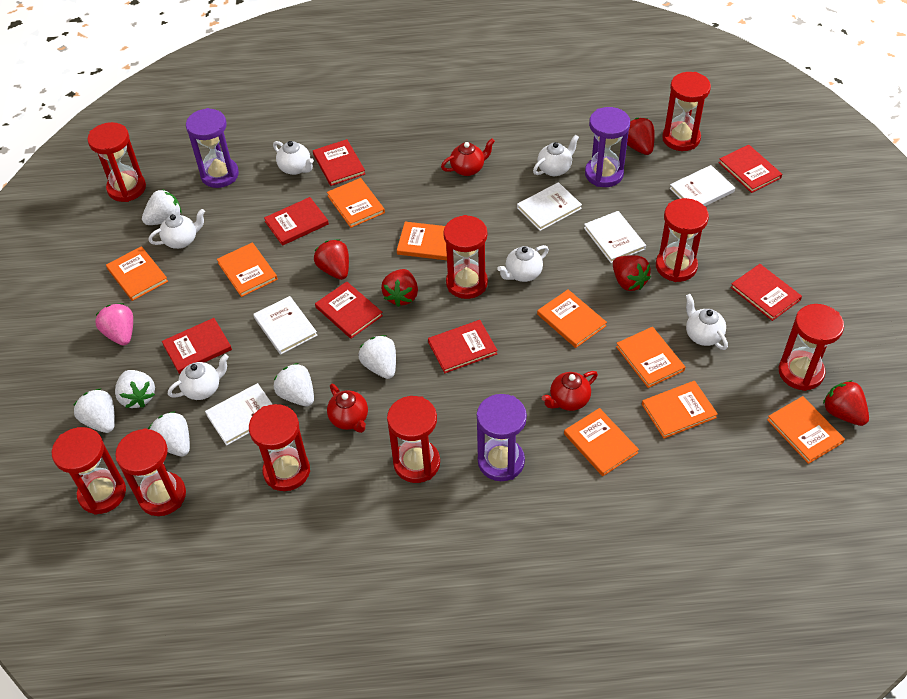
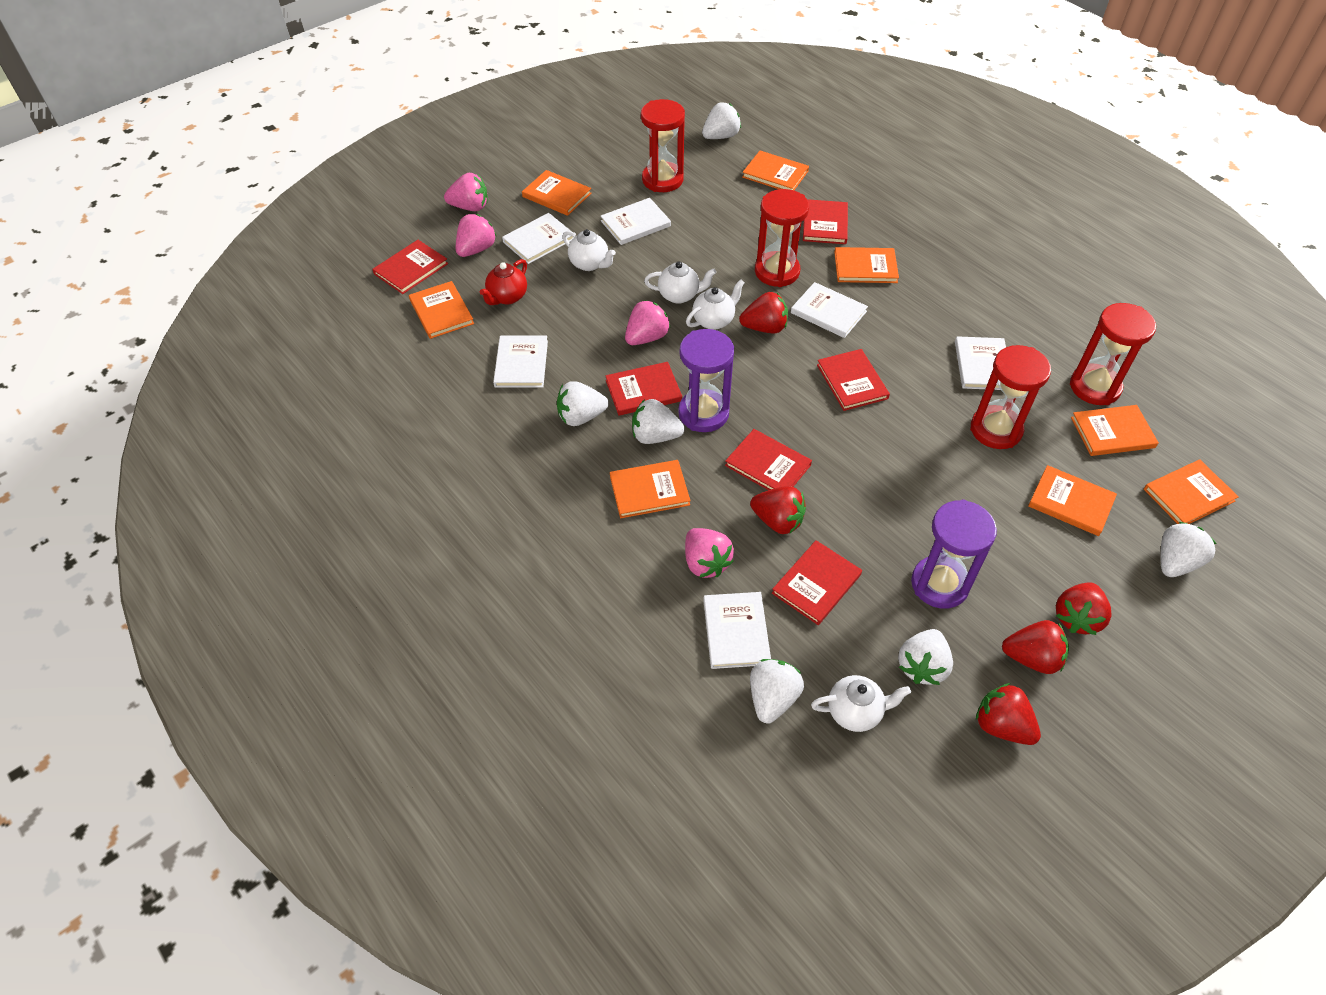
orange book: [106,246,168,301] [217,242,278,297] [327,178,385,228] [397,222,447,260] [537,290,607,348] [564,408,639,476] [616,327,685,388] [642,381,718,439] [767,396,845,464] = 9 -> [409,281,474,339] [522,170,591,216] [610,460,691,518] [742,151,809,190] [834,247,899,283] [1028,465,1117,536] [1071,405,1159,456] [1144,460,1239,524] = 8
pink strawberry: [95,303,133,346] = 1 -> [444,173,488,211] [456,214,497,257] [625,300,670,345] [685,528,734,578] = 4
purple hourglass: [186,108,239,188] [477,394,527,481] [585,107,630,187] = 3 -> [678,329,734,432] [911,500,997,609] = 2
red book: [162,318,232,374] [264,197,329,246] [313,139,365,186] [315,281,383,339] [428,320,498,373] [719,145,782,193] [730,264,802,321] = 7 -> [372,240,448,294] [605,362,682,416] [725,429,812,490] [772,540,862,625] [803,199,848,244] [817,349,890,411] = 6
red hourglass: [52,427,126,515] [87,122,146,202] [115,428,186,516] [249,404,310,491] [387,396,440,483] [443,215,488,299] [656,198,709,282] [662,72,711,151] [779,304,844,391] = 9 -> [641,99,685,192] [755,189,809,287] [970,345,1051,449] [1070,303,1156,405] = 4
red teapot: [327,384,368,433] [441,138,495,176] [542,371,598,411] = 3 -> [480,259,527,305] = 1
white book: [205,383,273,446] [253,296,318,355] [517,182,582,231] [584,211,646,263] [669,165,735,206] = 5 -> [493,335,548,388] [502,213,574,264] [601,198,671,245] [703,592,771,669] [791,282,868,338] [955,336,1006,390] = 6
white teapot: [149,209,205,249] [168,354,229,400] [273,141,314,175] [497,245,549,282] [533,135,579,176] [686,294,728,350] = 6 -> [563,229,616,271] [644,261,716,304] [686,279,745,330] [811,675,911,732] = 4

